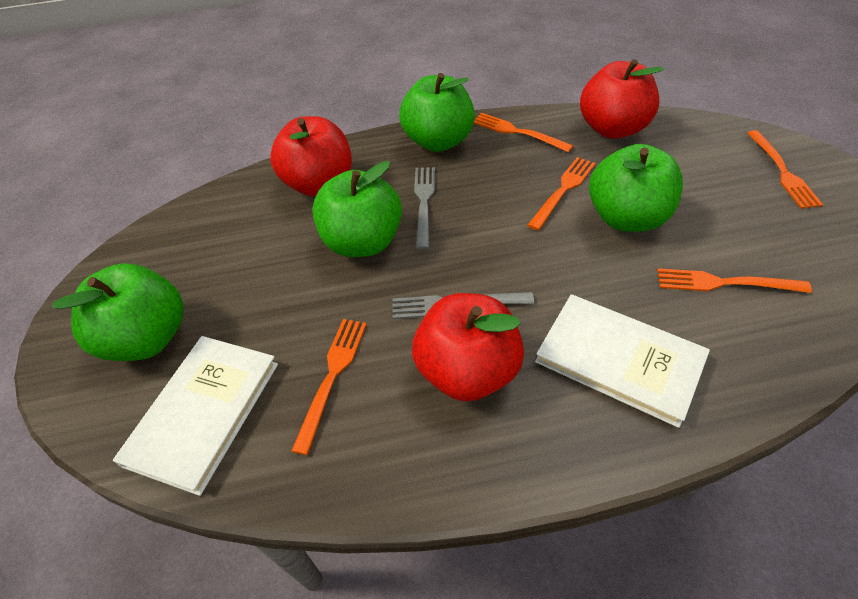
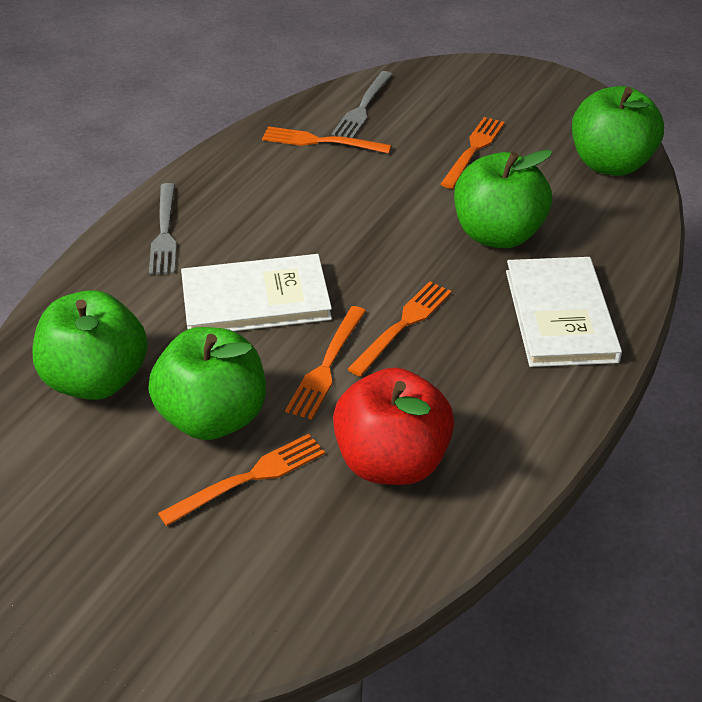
red apple: [270,116,352,196] [412,293,524,401] [580,59,664,139] = 3 -> [333,368,454,485] = 1

